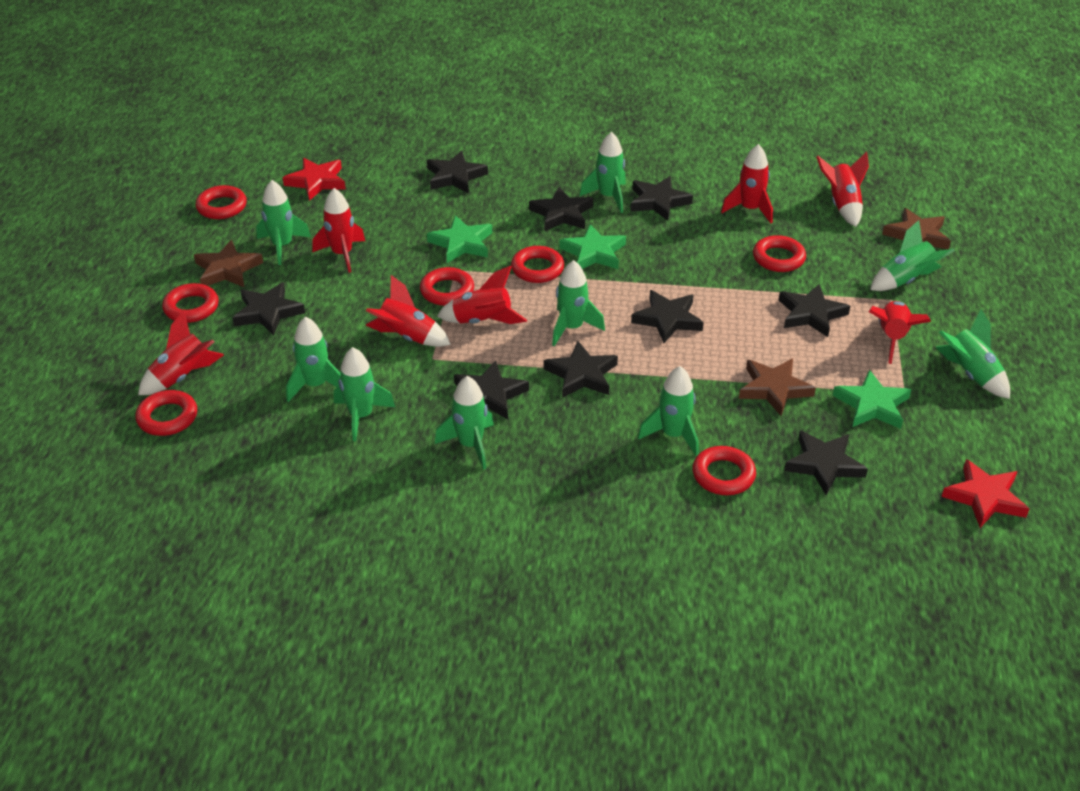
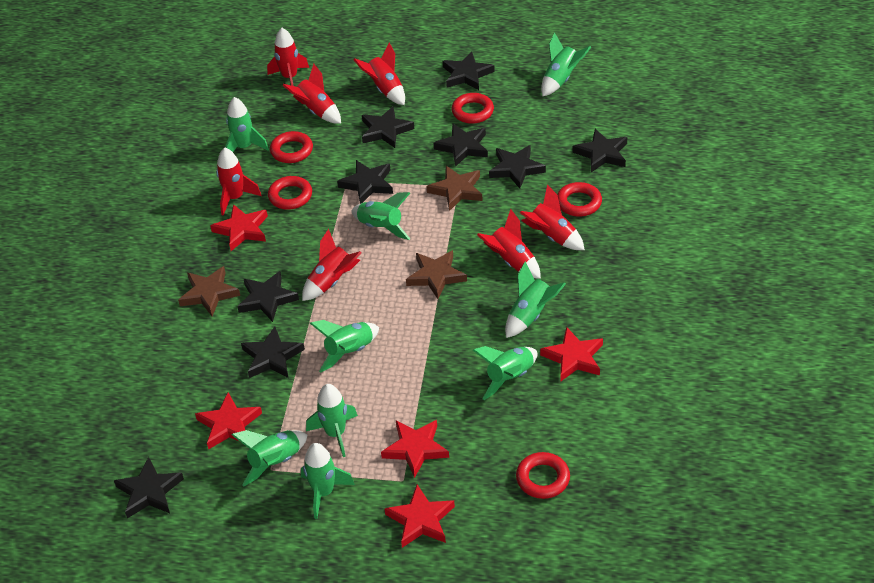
green star: [427,215,492,263] [559,224,626,269] [833,370,911,429] = 3 -> none = 0
red ring: [135,390,197,436] [162,283,219,323] [195,185,247,219] [420,267,474,306] [511,246,564,283] [692,446,756,495] [753,235,806,272] = 7 -> [268,176,312,210] [270,131,313,163] [452,93,494,124] [516,452,570,499] [557,182,602,217] = 5
red star: [282,158,346,201] [941,459,1029,528] = 2 -> [195,392,262,449] [210,204,268,251] [381,420,449,478] [384,484,455,548] [540,327,603,382] = 5

